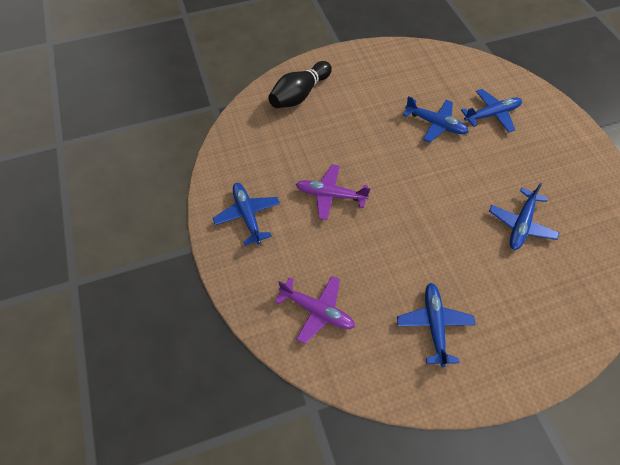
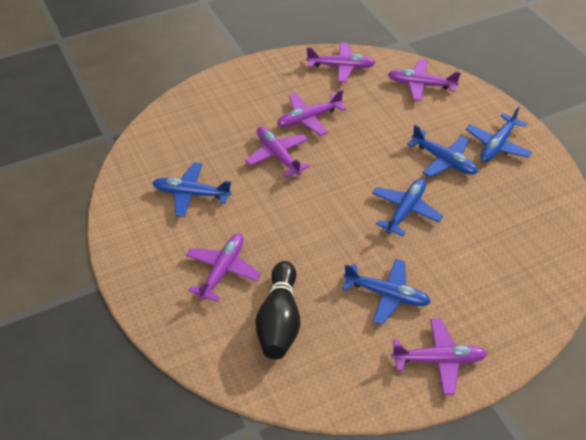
purple plane: [275,276,355,344] [296,164,371,220] = 2 -> [186,234,261,302] [245,126,310,178] [277,89,347,136] [306,42,375,82] [388,59,461,101] [391,319,487,395] = 6

